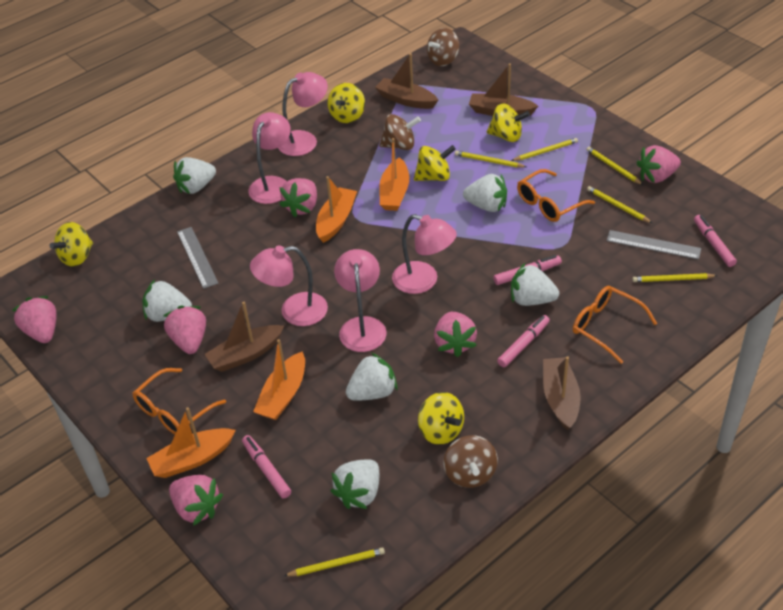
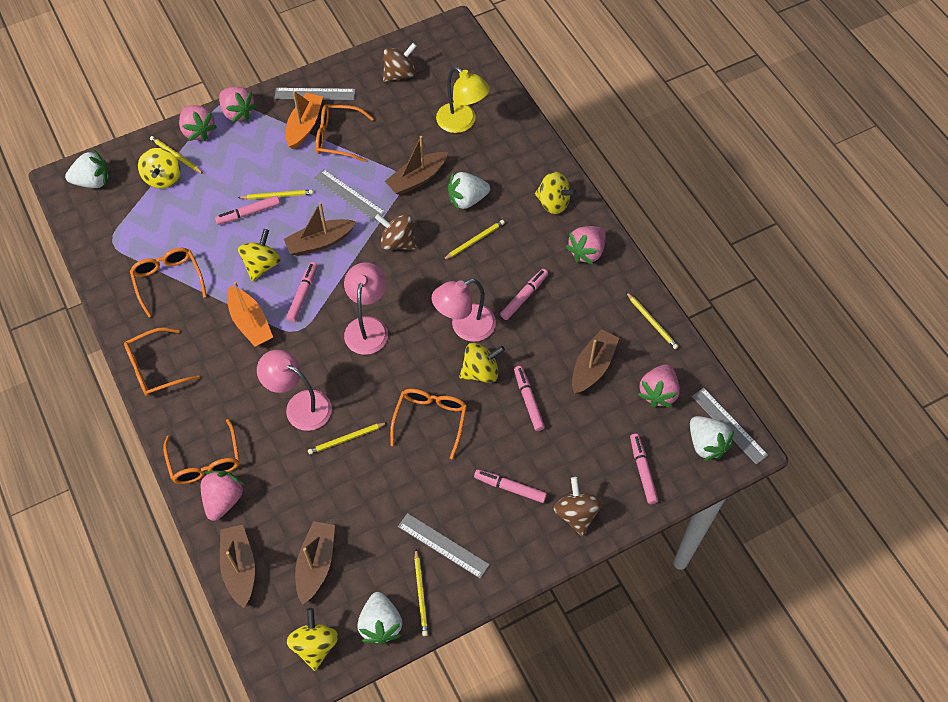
brown boat: [204,302,284,372] [375,53,438,109] [469,63,538,116] [543,356,581,431] = 4 -> [220,525,255,608] [284,202,356,256] [295,521,335,605] [385,136,448,195] [572,329,619,394] = 5
grey ruler: [177,227,219,289] [607,230,701,259] = 2 -> [275,88,355,100] [314,169,386,222] [398,513,490,579] [692,388,768,465] = 4
orange boat: [146,407,236,478] [253,339,305,420] [316,176,357,243] [379,138,409,211] = 4 -> [227,282,273,347] [286,91,323,149] = 2
orange glasses: [133,368,226,435] [517,169,595,222] [573,286,657,364] = 3 -> [124,327,200,396] [130,248,207,317] [163,419,239,484] [316,104,374,162] [390,389,467,459] = 5
pink lamp: [248,112,291,204] [250,245,328,326] [278,72,328,156] [334,249,387,352] [392,214,457,294] = 5 -> [257,350,332,431] [344,262,388,355] [432,279,496,342] = 3
pink marker: [242,435,291,499] [493,255,562,285] [497,315,550,367] [694,215,737,267] = 4 -> [215,196,280,225] [286,262,317,322] [474,469,547,503] [500,269,548,320] [514,366,545,431] [630,434,658,504] = 6
pink strawberry: [12,296,56,343] [163,305,206,354] [169,475,223,526] [279,178,317,217] [434,312,477,357] [637,145,681,183] = 6 -> [179,105,217,141] [201,471,245,521] [219,87,257,123] [565,226,606,265] [638,364,680,408] = 5
white strawberry: [142,279,192,322] [173,157,216,194] [330,460,379,509] [346,353,398,401] [463,174,507,212] [511,263,559,306] = 6 -> [65,150,110,188] [358,592,402,645] [448,172,490,210] [690,416,734,461] = 4
yellow lamp: none = 0 -> [436,66,490,133] = 1

